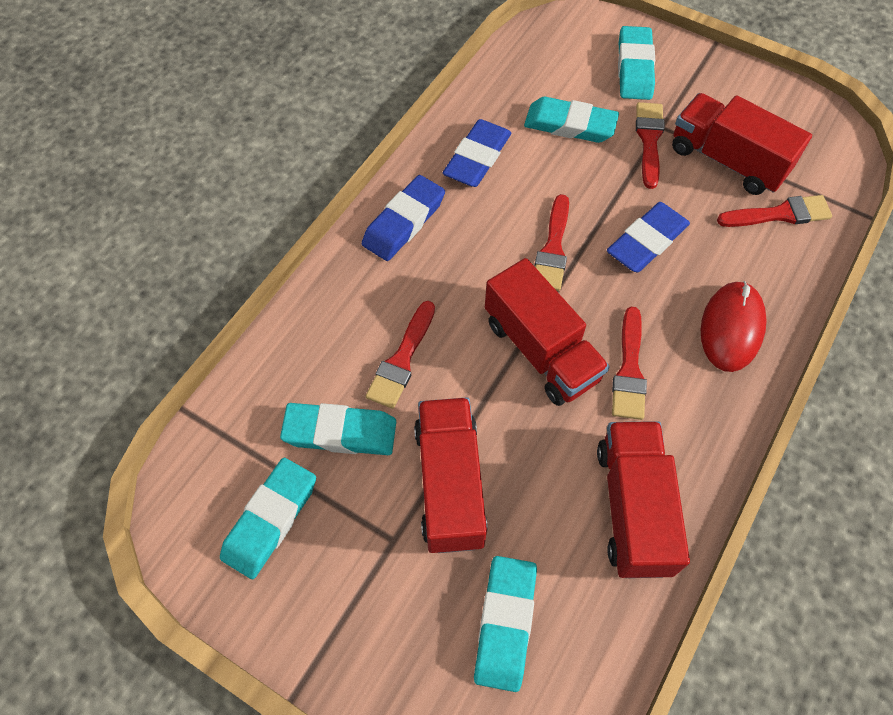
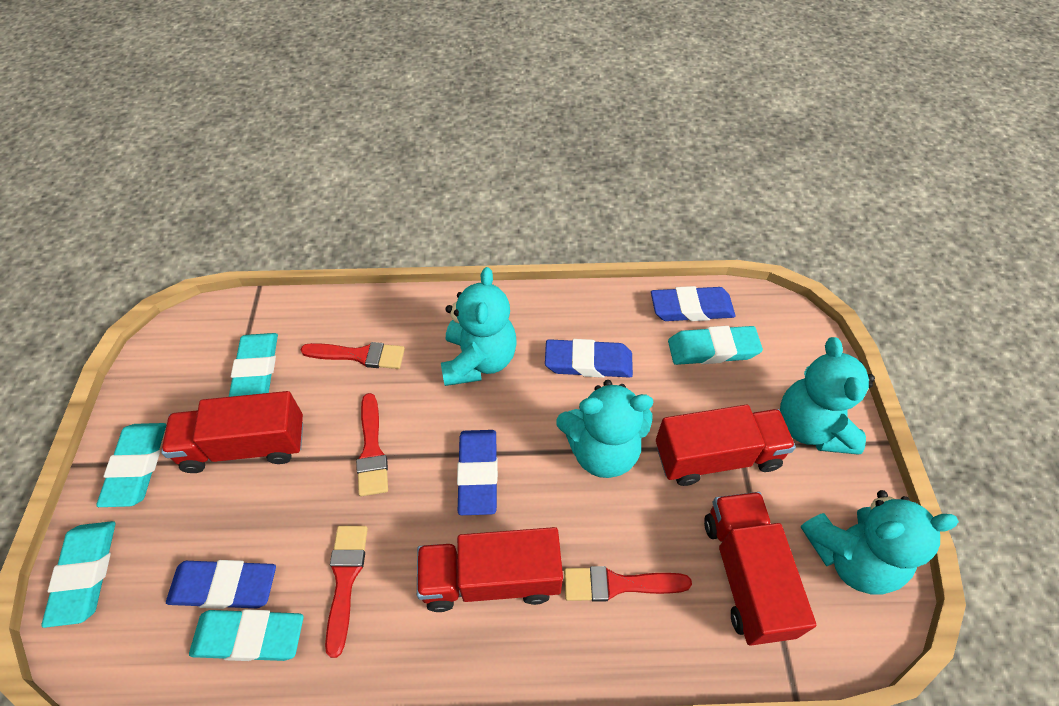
blue eraser: [362,175,445,261] [443,119,511,187] [607,202,690,272] = 3 -> [166,560,276,609] [457,430,498,515] [545,339,633,378] [651,286,736,321] = 4
red brush: [366,301,435,409] [535,194,569,291] [612,307,647,420] [636,102,665,189] [717,195,832,227] = 5 -> [301,342,405,369] [325,526,368,658] [356,393,388,496] [564,566,692,602] = 4
red mouse: [701,281,767,372] = 1 -> none = 0
turquoise teddy bear: none = 0 -> [441,267,517,386] [556,380,653,478] [780,337,875,455] [801,490,959,595] = 4

